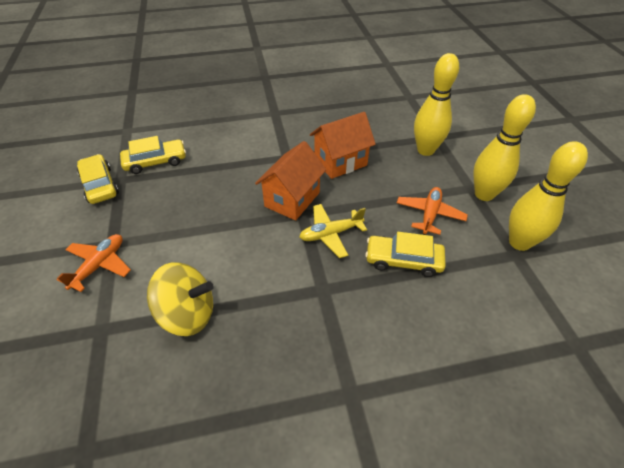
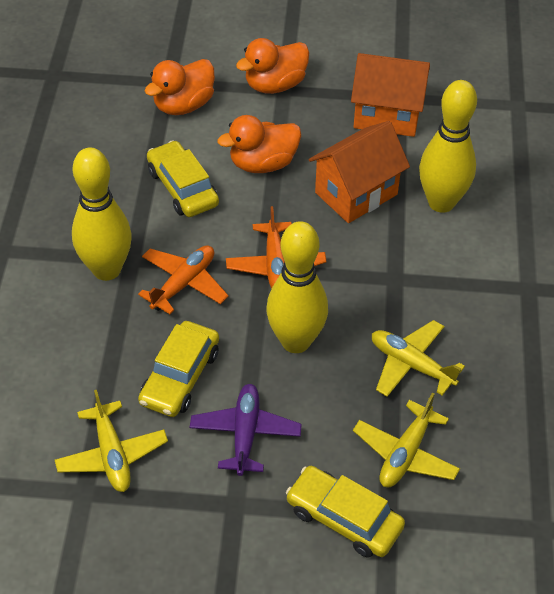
orange duck: none = 0 -> [145,59,215,115] [217,115,301,173] [236,38,309,94] = 3
purple plane: none = 0 -> [190,384,302,476] = 1
yellow plane: [299,204,367,258] = 1 -> [55,390,168,492] [353,393,460,487] [372,320,465,397] = 3
yellow spinning top: [147,262,214,336] = 1 -> none = 0

